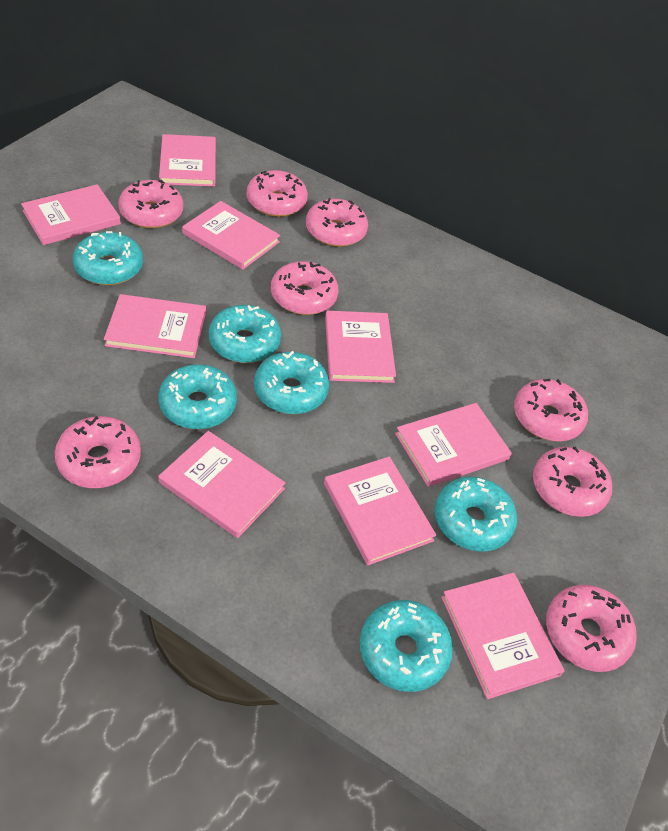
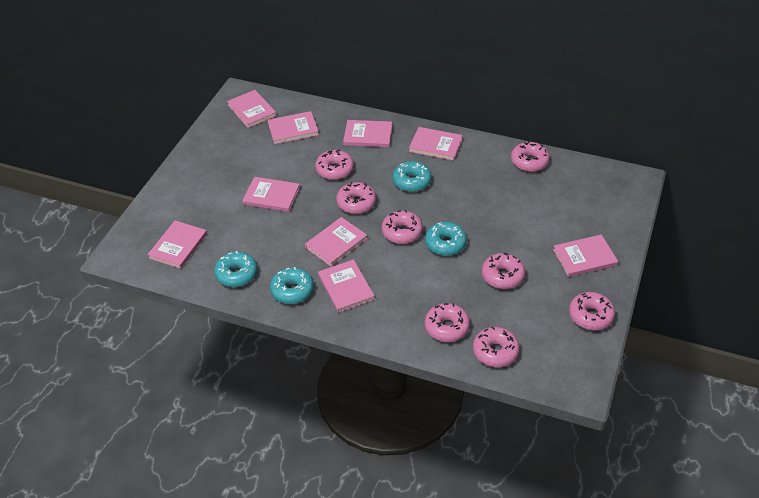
turquoise donut: [73,231,143,285] [158,364,237,429] [209,305,281,363] [254,351,329,414] [360,600,453,692] [435,477,517,552] = 6 -> [214,251,257,287] [270,267,314,304] [392,161,432,192] [425,222,467,256] = 4

